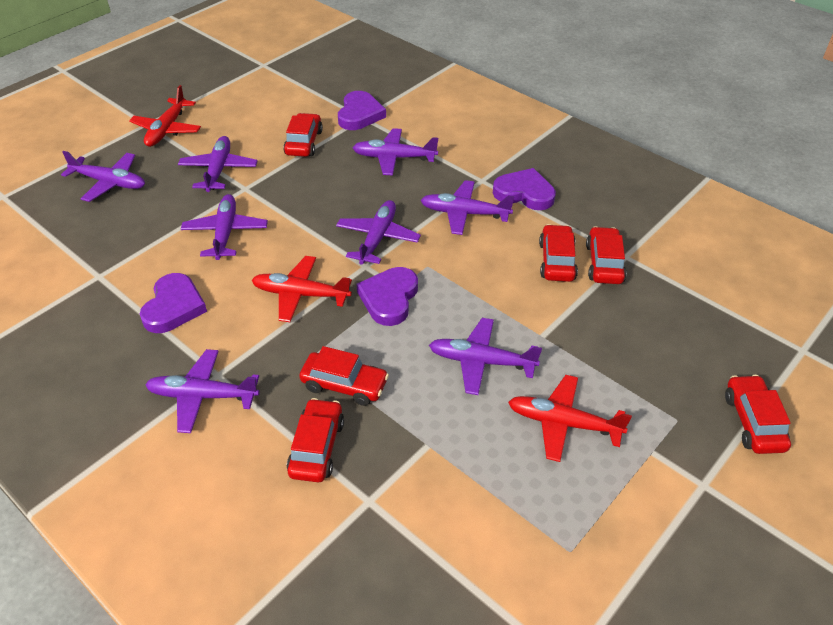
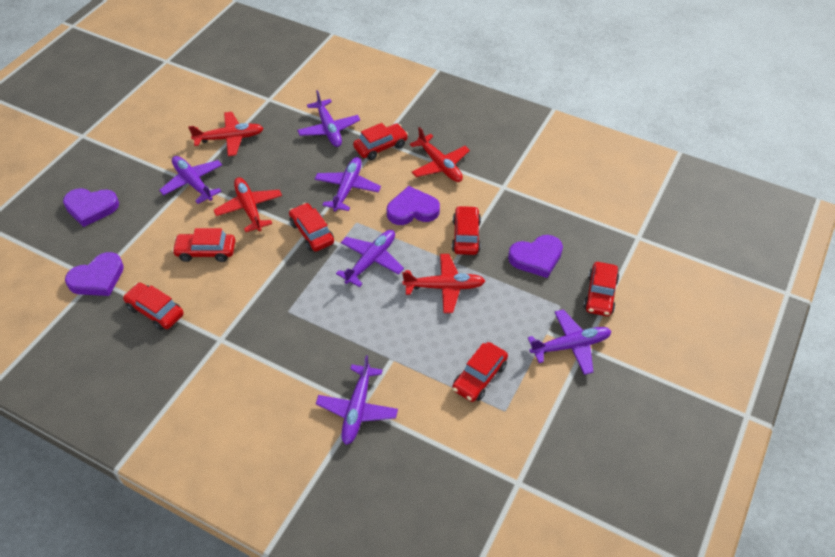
purple plane: [61,151,145,202] [145,349,260,433] [178,136,258,192] [181,194,268,260] [336,200,421,265] [353,128,438,176] [421,180,515,235] [429,318,542,395] = 8 -> [159,156,222,204] [297,90,360,147] [315,157,381,212] [316,355,398,445] [336,230,404,287] [528,310,612,375] = 6
red car: [283,113,323,157] [287,398,344,482] [299,346,389,406] [539,224,578,282] [586,226,627,284] [725,375,791,454] = 6 -> [123,283,184,331] [172,228,235,262] [289,203,334,252] [353,123,408,160] [452,206,481,255] [452,342,508,402] [584,262,619,316] = 7
red plane: [129,85,201,147] [252,256,352,322] [508,375,632,462] = 3 -> [188,112,264,156] [214,177,282,232] [402,254,485,313] [410,127,470,182] = 4

